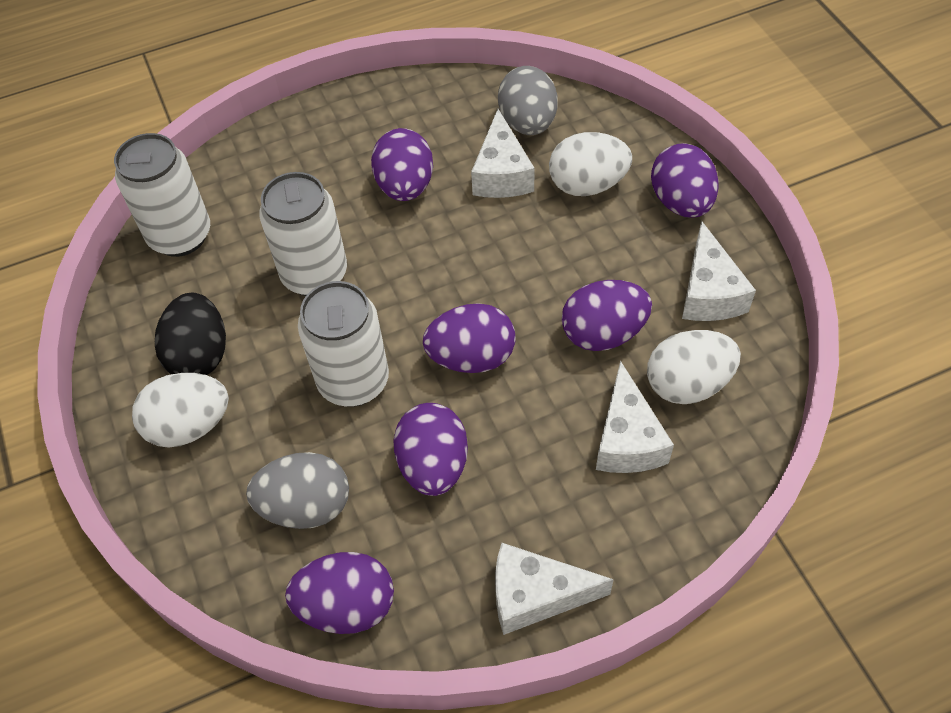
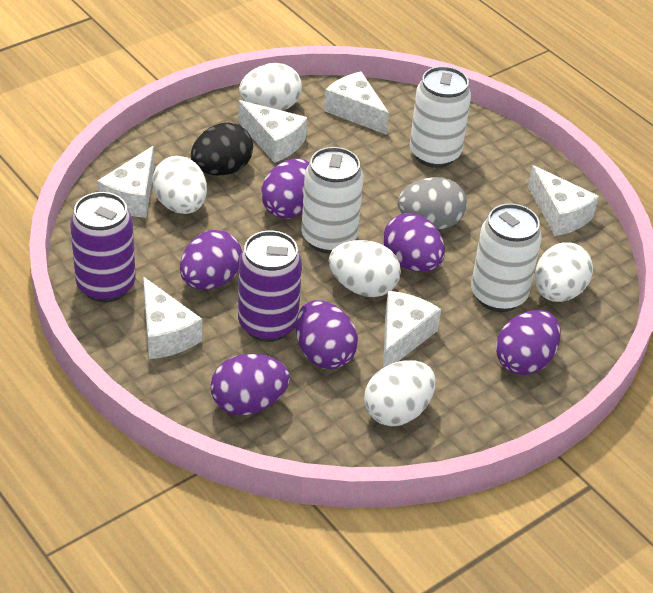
grey egg: [246,452,349,529] [498,66,558,135] = 2 -> [397,177,467,229] = 1
purple can: none = 0 -> [70,192,136,302] [238,230,302,342] = 2
white cheese: [471,109,535,198] [495,543,614,635] [596,361,674,473] [682,221,756,321] = 4 -> [97,146,154,218] [143,277,202,359] [238,100,307,163] [324,72,389,135] [383,291,441,368] [528,165,599,236] = 6
white egg: [132,373,229,448] [549,132,632,196] [647,330,741,404] = 3 -> [152,156,207,214] [239,63,302,111] [329,240,401,297] [364,360,436,426] [535,242,593,302] = 5

